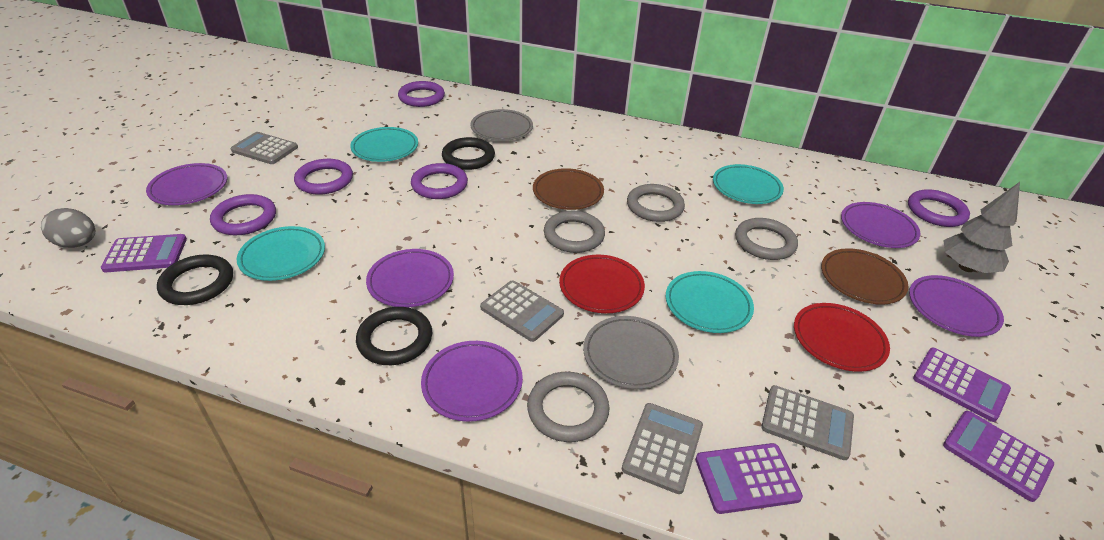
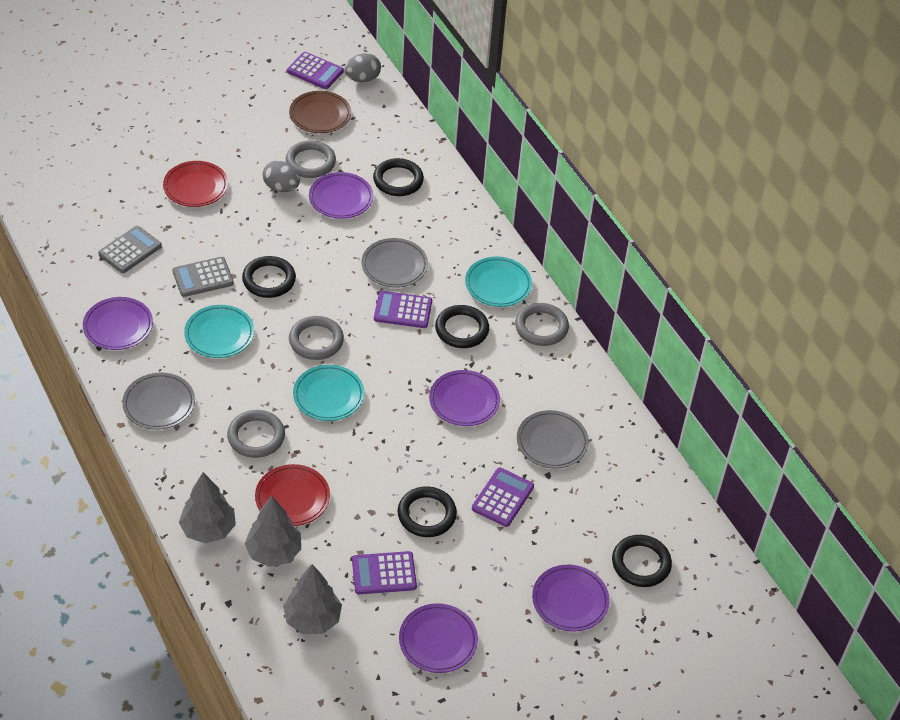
black ring: [157,255,233,305] [356,307,432,365] [442,137,495,170] = 3 -> [242,256,296,298] [373,158,424,196] [397,486,457,537] [435,305,489,348] [612,535,672,587] = 5
brown plate: [533,168,604,210] [821,248,908,305] = 2 -> [289,91,351,133] = 1
grey calculator: [230,132,298,164] [480,280,564,342] [622,403,703,494] [761,385,854,460] = 4 -> [98,226,162,273] [172,257,234,297] = 2
grey egg: [41,208,95,248] = 1 -> [263,160,300,192] [344,53,381,82] = 2
grey plate: [470,109,533,141] [583,316,679,389] = 2 -> [122,373,195,430] [361,238,428,288] [517,410,589,469] = 3
grey tree: [943,182,1020,273] = 1 -> [179,472,236,543] [244,495,301,567] [283,564,342,634] = 3
purple ring: [210,194,276,235] [294,159,353,195] [398,81,445,107] [411,163,468,199] [908,189,970,227] = 5 -> none = 0
turquoise plate: [237,226,325,281] [350,127,418,162] [666,271,754,333] [713,164,784,204] = 4 -> [184,305,254,358] [293,365,364,421] [465,257,532,307] = 3

